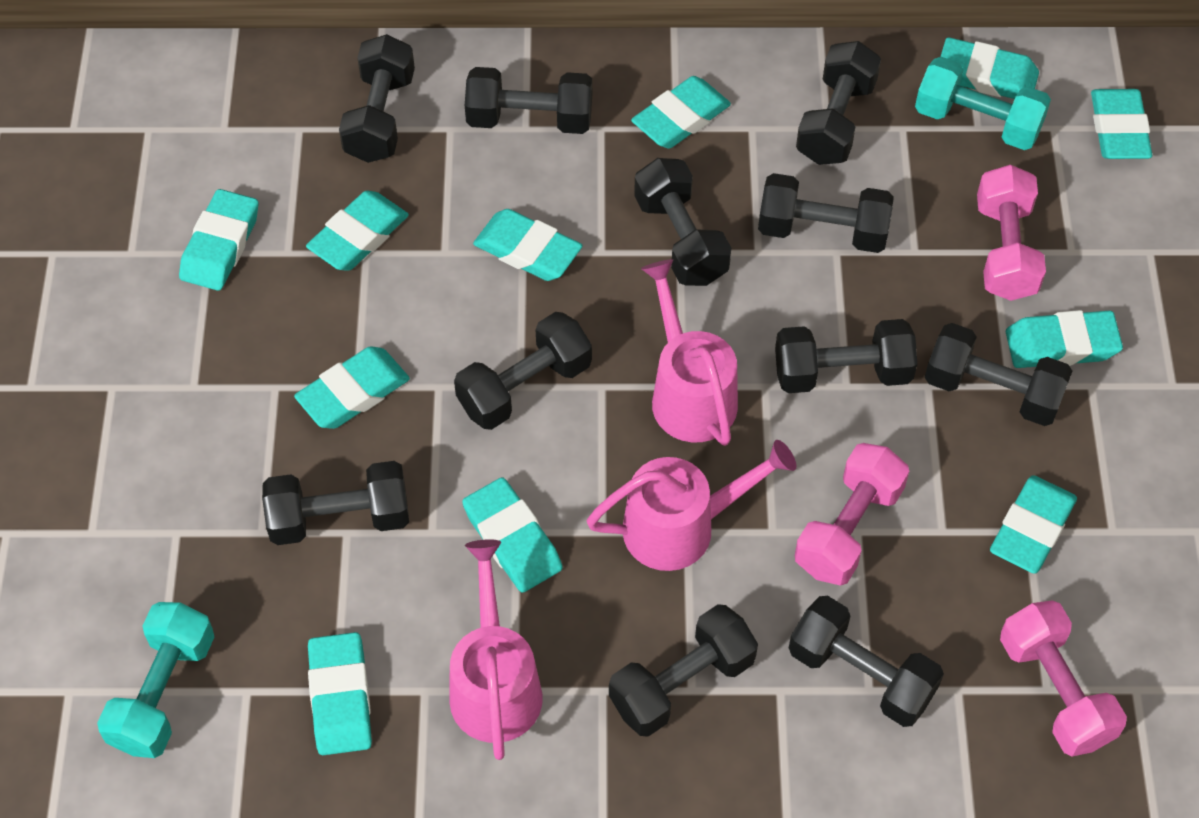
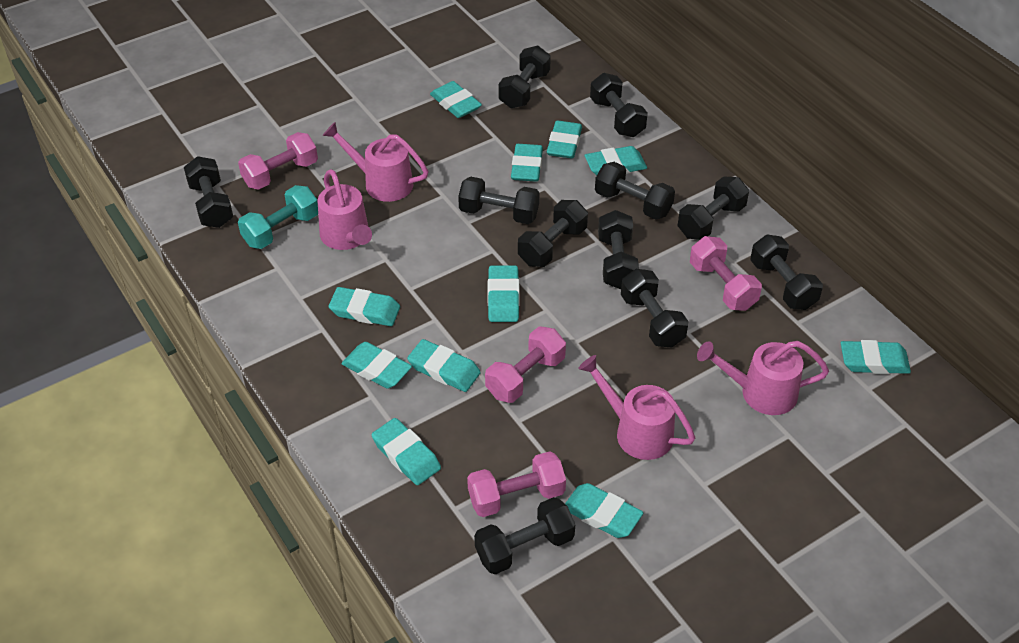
pink dumbbell: [795,443,909,586] [977,165,1046,301] [1000,600,1127,756] = 3 -> [238,132,318,190] [467,451,566,517] [485,327,566,403] [690,236,762,311] = 4
pink watering can: [449,539,543,760] [587,440,796,571] [641,259,738,446] = 3 -> [318,169,372,250] [323,122,429,202] [578,355,695,460] [697,341,829,415] = 4
turquoise dumbbell: [97,602,214,758] [915,57,1051,150] = 2 -> [238,185,318,249] = 1

